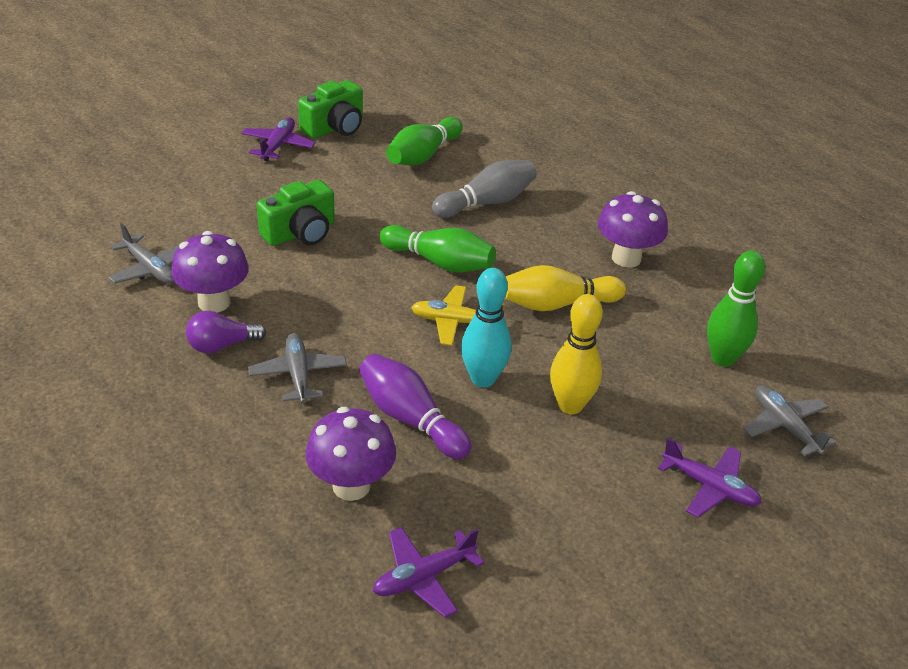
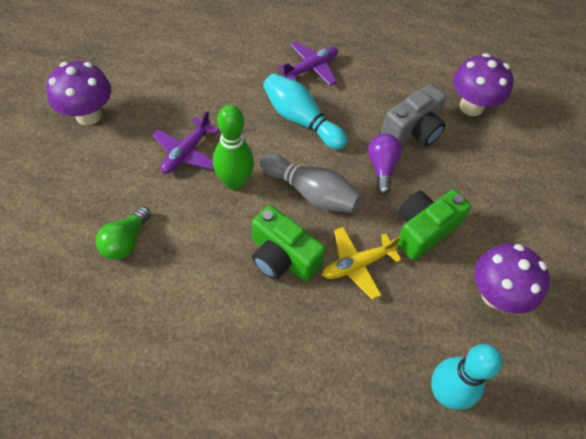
green bowling pin: [379,225,496,273] [386,117,463,165] [707,250,765,367] = 3 -> [213,105,254,190] = 1
green light bulb: none = 0 -> [96,206,151,260] = 1
grey camera: none = 0 -> [381,84,447,146] = 1
grey plane: [108,223,179,284] [248,333,347,404] [744,385,836,456] = 3 -> none = 0
purple bowling pin: [359,354,472,459] = 1 -> none = 0
purple plane: [241,117,315,161] [373,527,484,618] [658,438,762,518] = 3 -> [153,111,219,174] [278,41,338,86] = 2
turquoise bowling pin: [461,268,511,387] = 1 -> [263,73,347,150] [431,344,502,410] = 2
yellow bowling pin: [505,265,626,311] [550,294,603,414] = 2 -> none = 0

